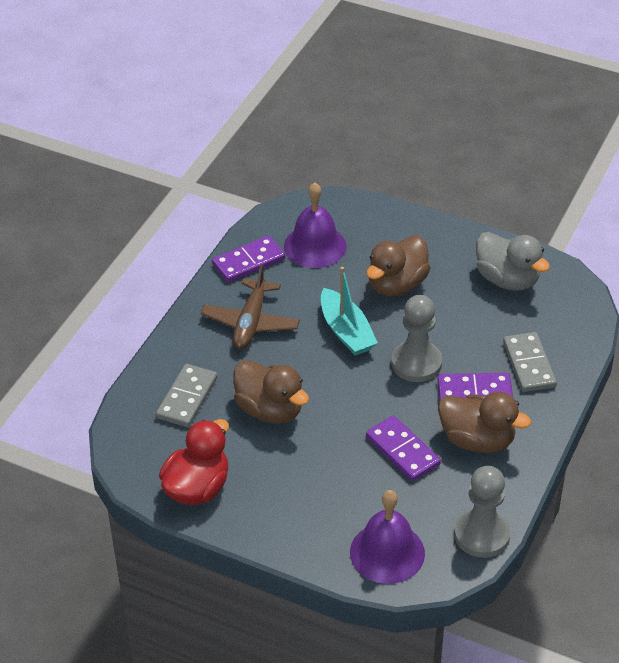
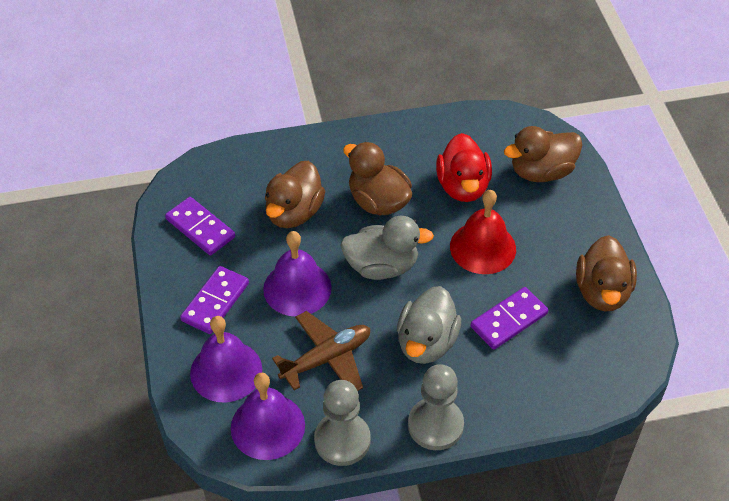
brown duck: [233,360,309,424] [366,235,431,296] [438,392,531,453] = 3 -> [265,161,325,228] [343,142,412,215] [504,126,582,182] [576,235,637,312] = 4
grey domino: [156,364,217,427] [503,332,557,392] = 2 -> none = 0
grey duck: [476,232,550,291] = 1 -> [340,216,434,280] [397,286,461,364] = 2
purple bell: [284,182,347,268] [350,490,425,584] = 2 -> [190,316,262,402] [231,373,305,460] [263,231,332,316] = 3
red bell: none = 0 -> [450,190,516,274] = 1
turquoise boat: [321,267,378,356] = 1 -> none = 0

